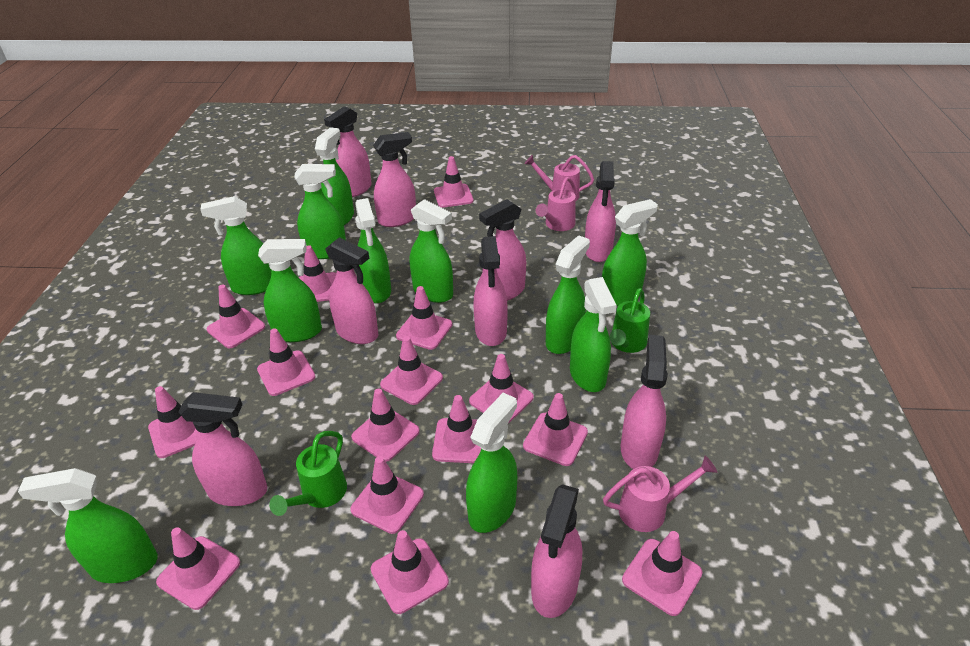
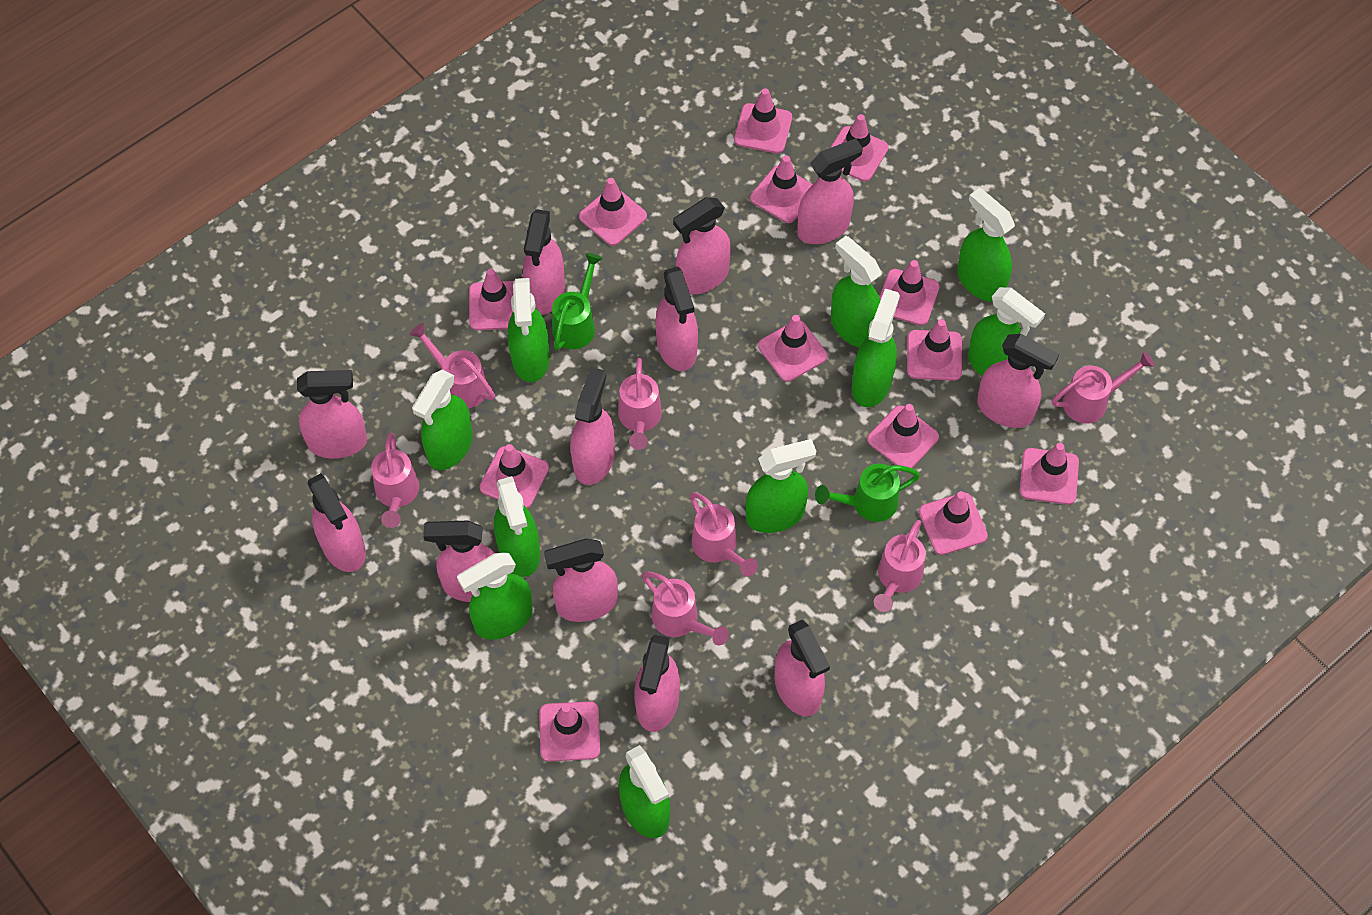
green spray bottle: [18,468,158,583] [200,196,271,295] [258,239,322,342] [294,164,346,259] [315,127,354,225] [355,198,391,303] [410,199,453,303] [466,393,517,533] [546,235,590,354] [570,277,617,392] [602,199,658,306] = 11 -> [412,370,473,470] [457,553,533,640] [494,476,540,577] [508,278,550,382] [619,745,670,838] [746,439,816,533] [831,236,882,348] [852,288,900,407] [957,188,1015,302] [968,287,1045,376] = 10
pink spray bottle: [179,392,267,506] [324,106,371,197] [326,237,379,344] [373,132,416,227] [474,236,508,346] [479,199,526,301] [531,484,582,618] [585,161,616,262] [621,335,668,469] = 9 -> [297,370,367,459] [308,473,366,572] [423,520,495,602] [523,209,565,315] [544,538,618,622] [570,367,615,485] [634,635,680,732] [655,267,698,371] [673,197,731,294] [775,620,830,716] [797,138,863,244] [977,334,1059,428] = 12
pink traffic cone: [148,386,199,458] [156,527,240,610] [207,285,265,348] [257,328,316,396] [298,245,336,302] [350,456,424,534] [351,388,420,462] [371,530,449,614] [380,336,443,405] [396,286,452,350] [432,395,481,463] [434,156,474,208] [469,354,534,423] [523,393,588,466] [622,531,702,616] = 15 -> [469,269,513,330] [480,444,549,508] [539,701,600,762] [579,178,647,246] [734,88,792,153] [750,156,813,223] [758,315,827,382] [830,114,889,182] [867,404,939,468] [879,260,940,326] [907,319,962,381] [919,491,988,555] [1020,443,1079,505] = 13
pink watering can: [525,155,594,201] [536,177,576,231] [603,456,717,532] = 3 -> [371,433,419,528] [409,323,495,408] [618,358,662,450] [642,571,729,645] [690,492,758,577] [874,520,926,612] [1052,351,1155,424] = 7

